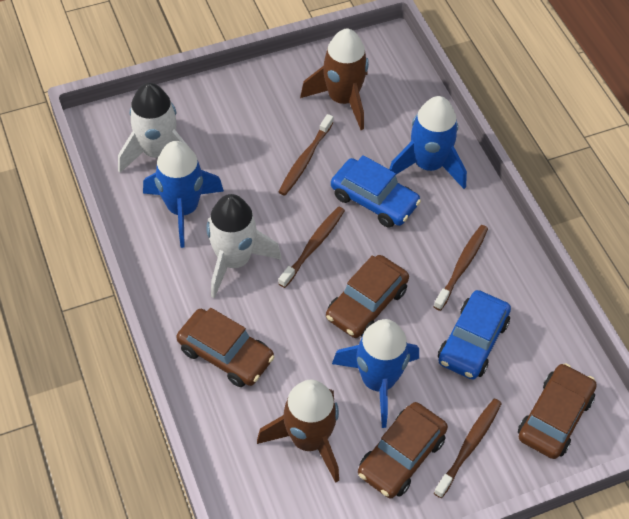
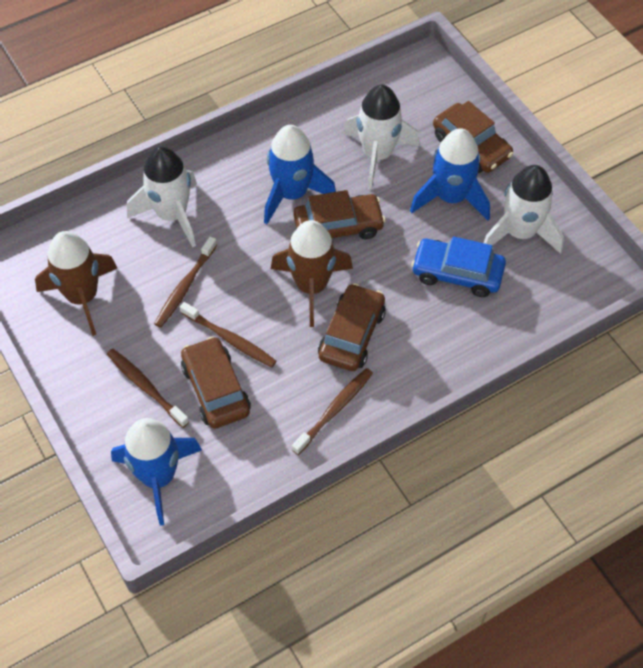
blue car: [331,155,421,228] [438,290,511,379] = 2 -> [411,236,506,297] = 1
white rocket: [118,83,190,173] [206,194,282,298] = 2 -> [127,146,197,247] [344,85,419,190] [483,165,564,254] = 3

